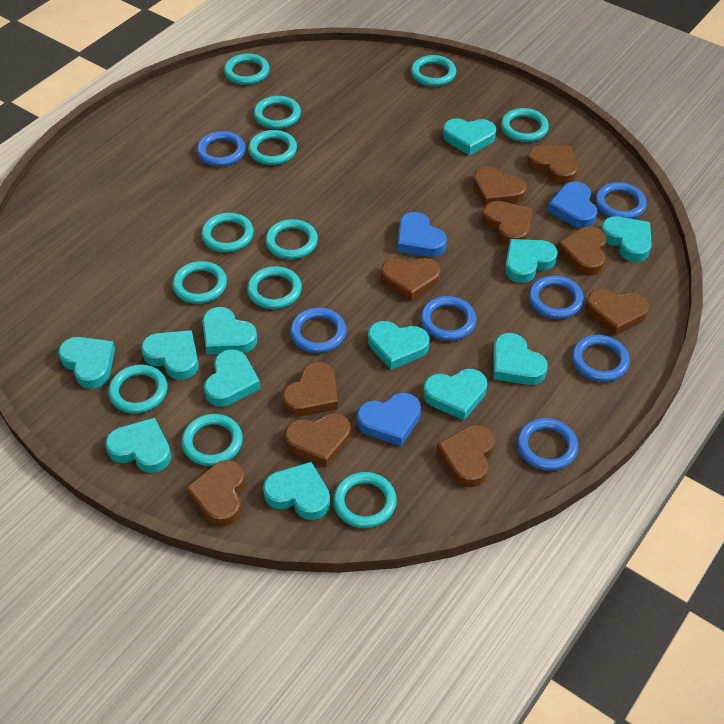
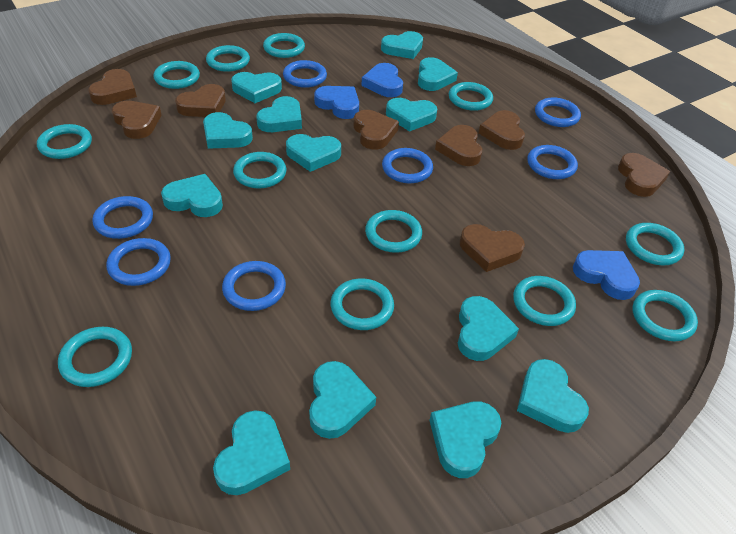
brown heart: [186,460,245,526] [282,362,338,416] [285,413,351,468] [381,258,441,302] [437,425,495,487] [473,167,527,206] [483,201,532,246] [527,145,578,184] [557,226,607,276] [586,289,649,336] = 10 -> [88,69,137,105] [112,101,161,139] [175,84,226,117] [354,110,399,150] [435,125,482,166] [460,224,525,272] [479,110,525,150] [618,153,670,197] = 8
turquoise heart: [58,337,115,389] [105,418,171,473] [141,330,199,380] [202,307,257,354] [204,349,261,407] [263,462,330,520] [368,321,429,370] [423,369,487,420] [443,118,496,155] [493,333,548,385] [505,239,558,283] [601,217,652,262] = 12 -> [161,174,223,217] [203,112,253,149] [213,410,290,495] [231,72,282,103] [256,96,302,132] [286,134,341,172] [309,361,376,439] [381,31,423,59] [386,98,437,132] [418,57,458,91] [429,401,501,478] [458,296,519,361] [517,359,589,433] = 13

